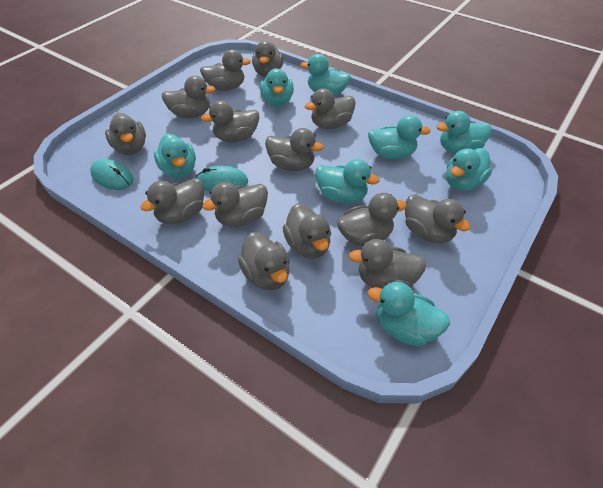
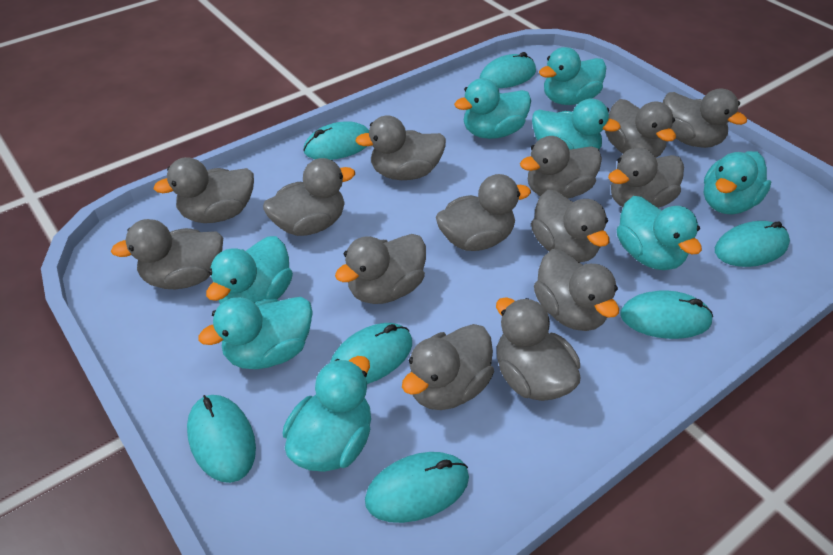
turquoise mouse: [90,159,133,190] [196,165,248,191] = 2 -> [187,395,256,483] [303,121,369,160] [330,323,412,384] [365,452,469,523] [479,52,536,88] [620,290,713,339] [715,221,790,267] = 7

